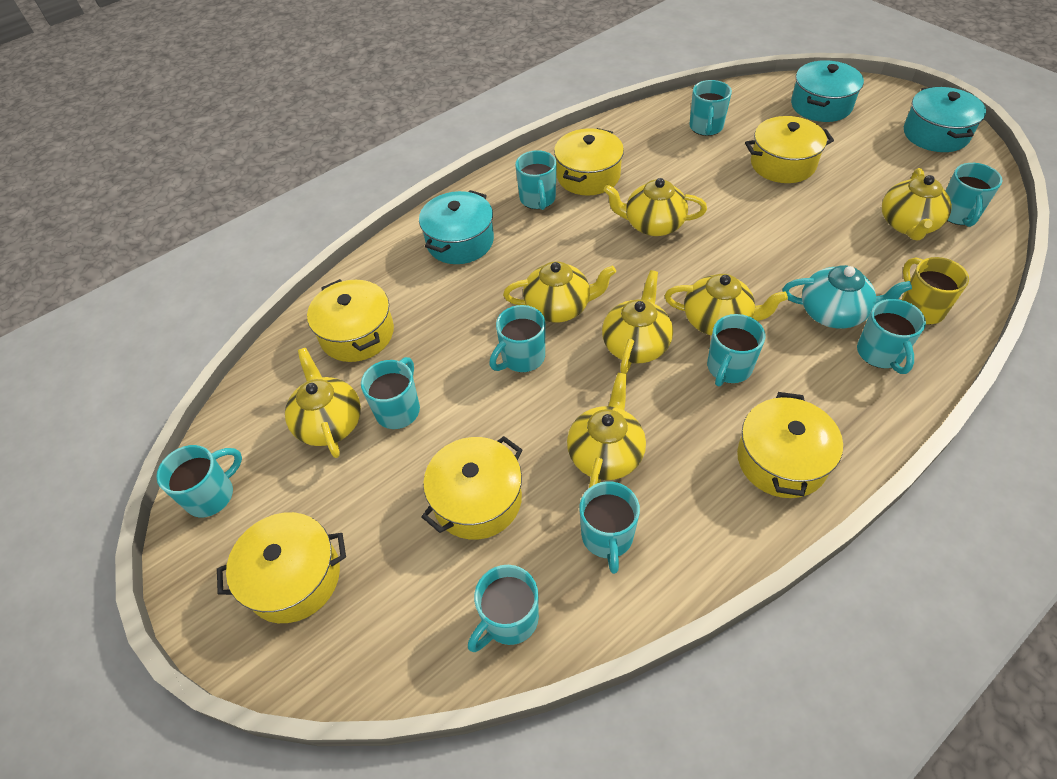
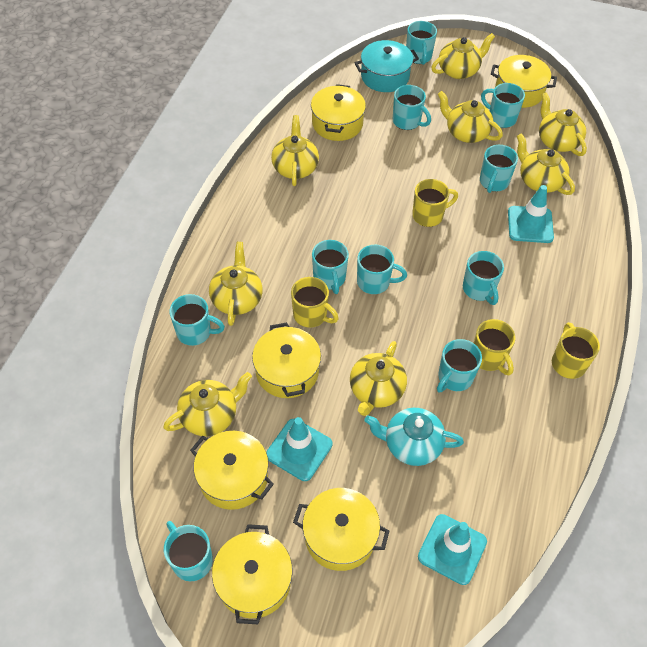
turquoise pot: [419,190,494,264] [791,60,864,122] [904,87,986,152] = 3 -> [354,40,419,92] = 1
turquoise traffic cone: none = 0 -> [267,417,332,481] [418,514,487,585] [508,185,554,243] = 3
yellow mug: [901,257,969,325] = 1 -> [291,277,339,328] [412,179,458,227] [474,319,515,375] [552,322,600,379] = 4
yellow teapot: [285,348,361,458] [503,261,616,323] [567,373,646,488] [602,270,673,374] [603,178,707,236] [665,274,788,336] [882,168,952,241] = 7 -> [163,372,252,436] [209,242,263,326] [271,115,319,186] [350,341,407,416] [431,33,495,79] [438,91,503,143] [517,133,575,195] [539,92,587,156] = 8

